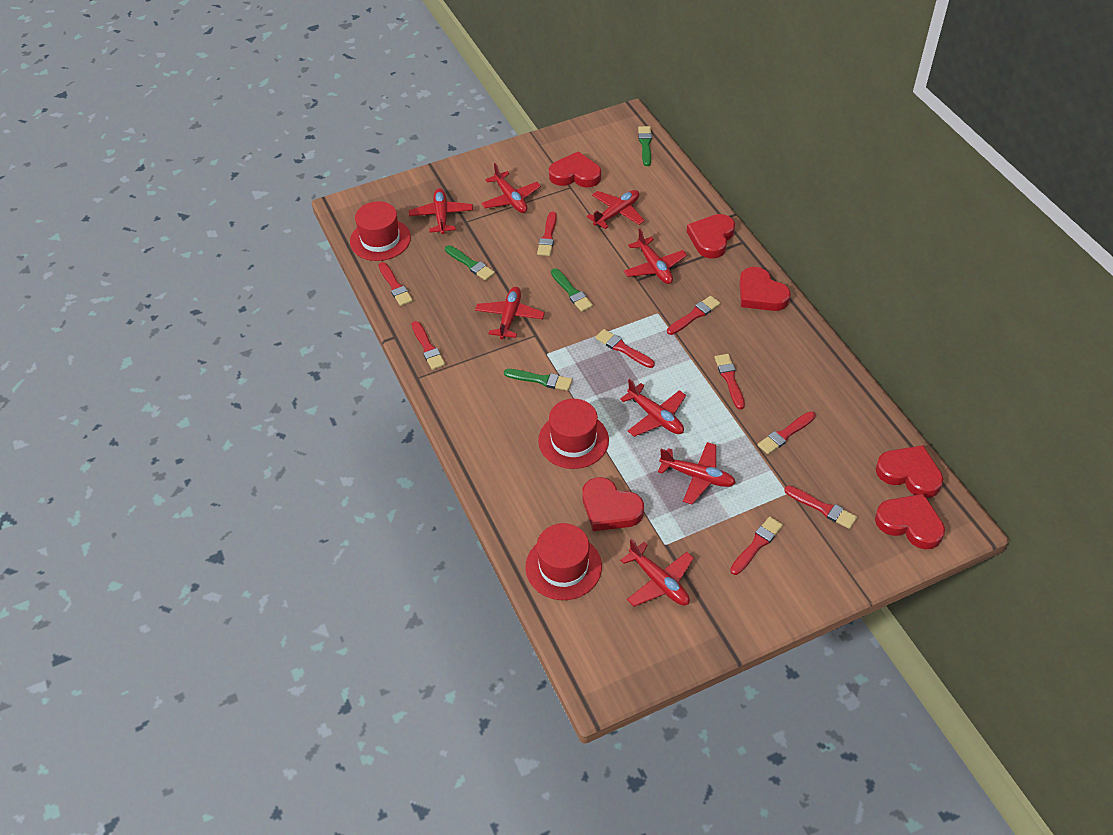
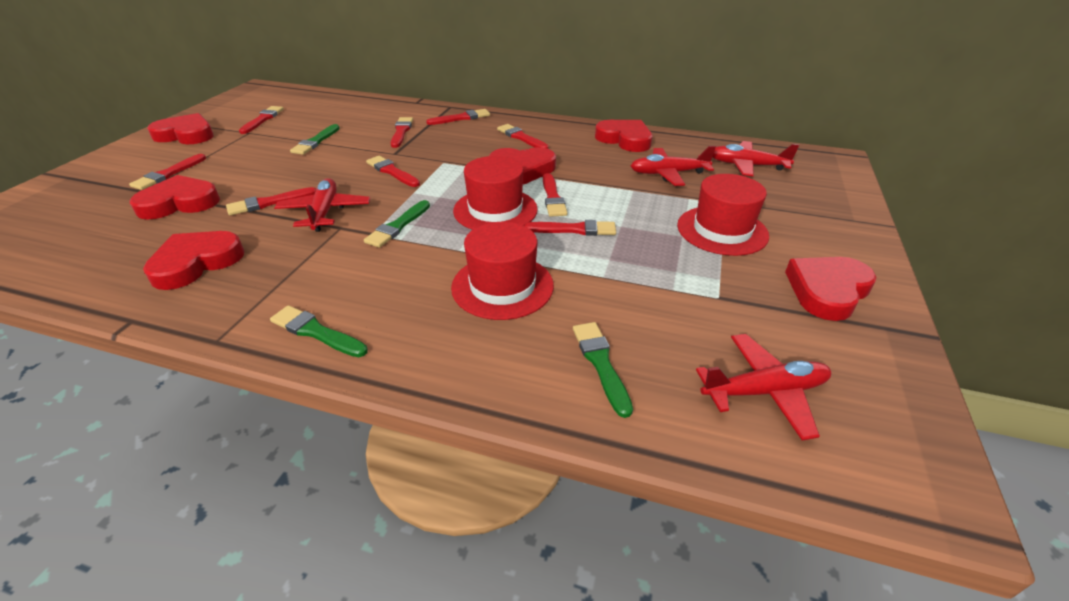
red plane: [409,188,473,234] [475,287,545,339] [481,163,541,213] [587,190,645,229] [620,379,686,437] [620,539,694,607] [624,229,687,284] [658,442,736,504] = 8 -> [274,178,370,232] [631,146,716,186] [696,334,831,440] [712,141,799,176] = 4

